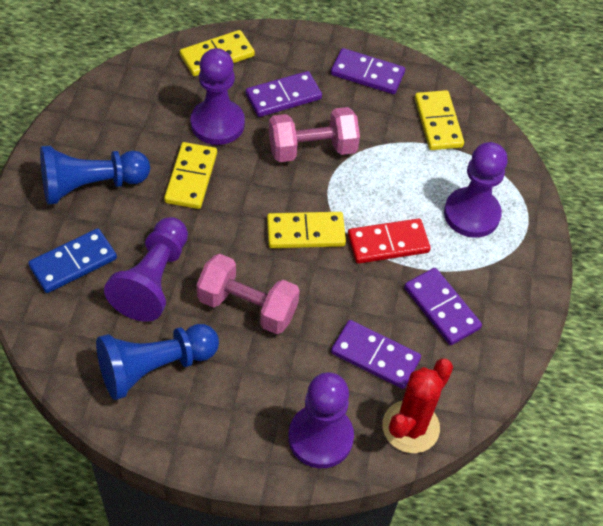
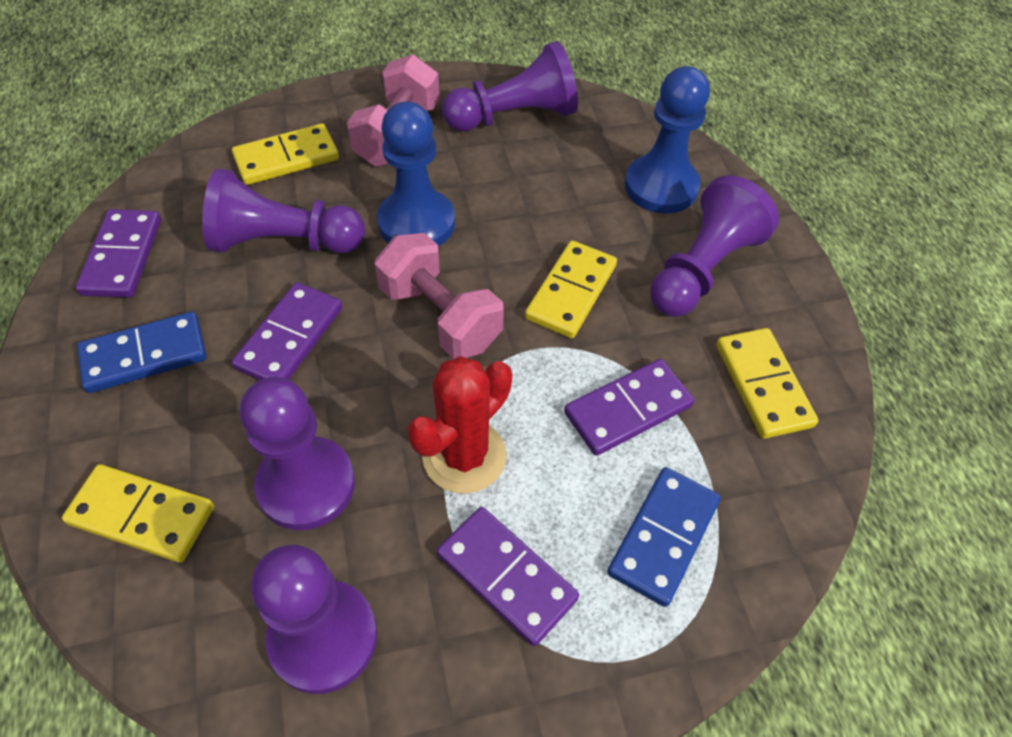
blue domino: [28,228,117,293] = 1 -> [77,312,206,393] [607,467,721,607] = 2
purple pawn: [104,217,188,322] [190,48,245,145] [288,372,354,468] [444,142,508,238] = 4 -> [202,168,365,253] [240,377,355,530] [251,545,377,694] [442,41,578,131] [650,175,779,317] = 5
red domino: [348,218,431,264] = 1 -> none = 0

